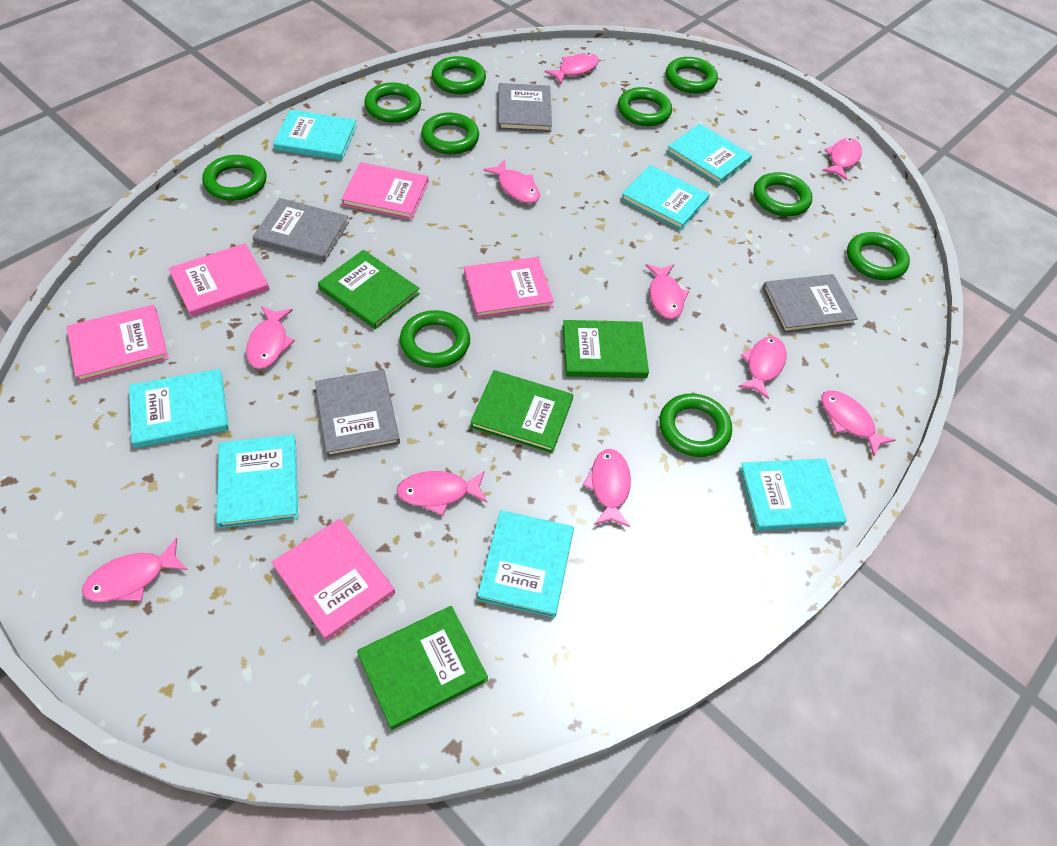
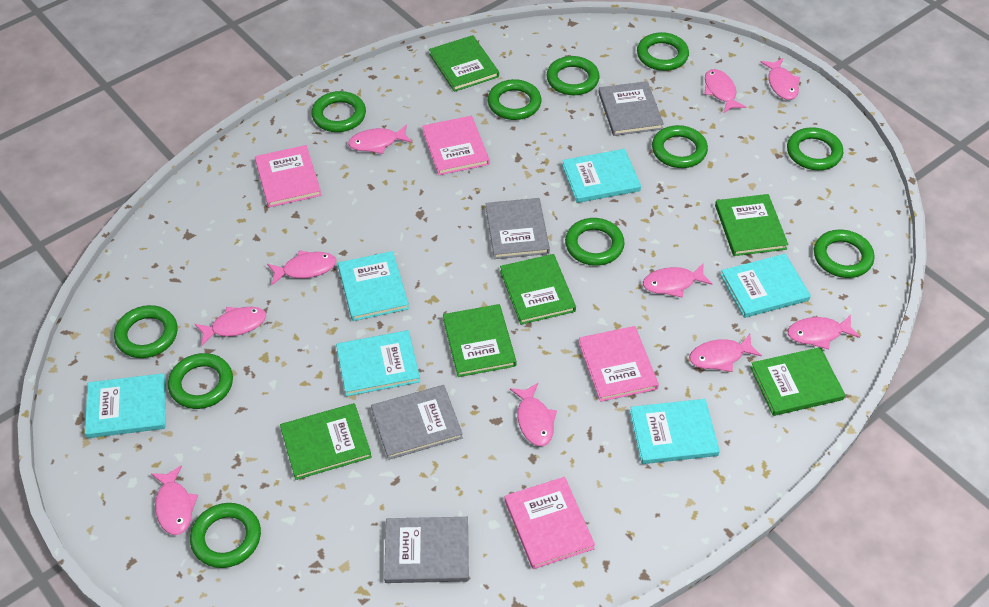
green book: [318,250,420,329] [357,606,488,730] [470,370,573,453] [563,320,649,378] = 4 -> [280,403,372,480] [429,35,499,92] [443,304,516,377] [500,254,576,325] [715,194,789,256] [750,347,845,416] = 6
green ring: [202,155,267,201] [364,82,421,123] [400,310,470,368] [421,113,479,154] [432,56,486,94] [618,87,672,126] [659,393,732,457] [666,57,718,94] [753,172,813,216] [847,232,910,280] = 10 -> [114,305,177,358] [168,353,233,409] [190,503,261,568] [311,91,366,132] [488,79,541,120] [546,56,600,95] [565,218,625,266] [637,32,689,71] [652,125,708,168] [787,127,843,170] [814,229,874,278] = 11
pink book: [67,305,169,382] [168,243,269,317] [272,519,395,641] [341,162,428,220] [464,257,554,318] = 5 -> [255,145,321,208] [422,116,489,175] [504,477,595,569] [578,326,659,402] = 4
turquoise book: [129,369,229,448] [216,435,298,528] [273,110,357,160] [477,510,574,618] [621,165,710,230] [666,124,752,185] [739,459,847,531] = 7 -> [85,373,166,438] [336,330,420,396] [338,251,409,321] [562,149,641,203] [630,399,720,464] [721,254,811,318] = 6

